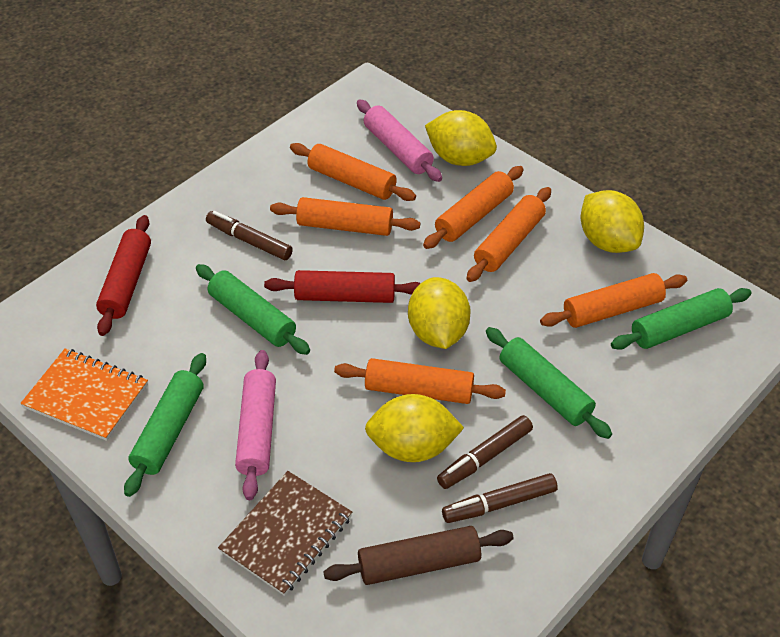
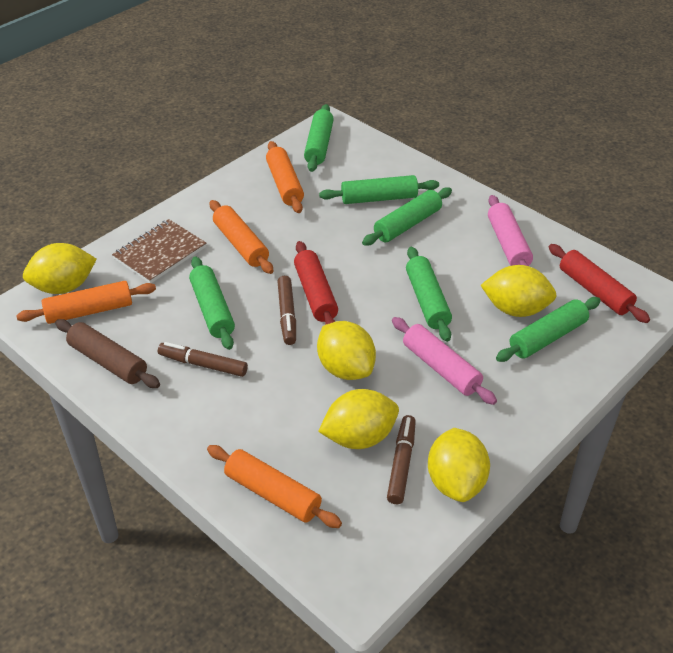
green rolling pin: [124,353,206,497] [196,264,310,355] [486,327,612,439] [611,288,751,350] = 4 -> [189,256,235,350] [304,104,334,172] [319,175,439,204] [362,187,452,246] [406,247,452,342] [496,297,601,362] = 6
orange notebook: [21,348,148,441] = 1 -> none = 0
orange rolling pin: [270,197,420,236] [290,143,416,201] [334,358,506,404] [423,166,524,249] [467,187,551,282] [540,273,687,328] = 6 -> [16,281,156,324] [207,445,342,528] [210,200,273,274] [266,141,304,213] = 4
yellow lemon: [365,394,464,462] [408,277,471,349] [425,110,497,166] [581,190,644,253] = 4 -> [23,243,97,294] [317,321,376,380] [318,389,399,449] [428,428,490,502] [480,265,557,317] = 5

